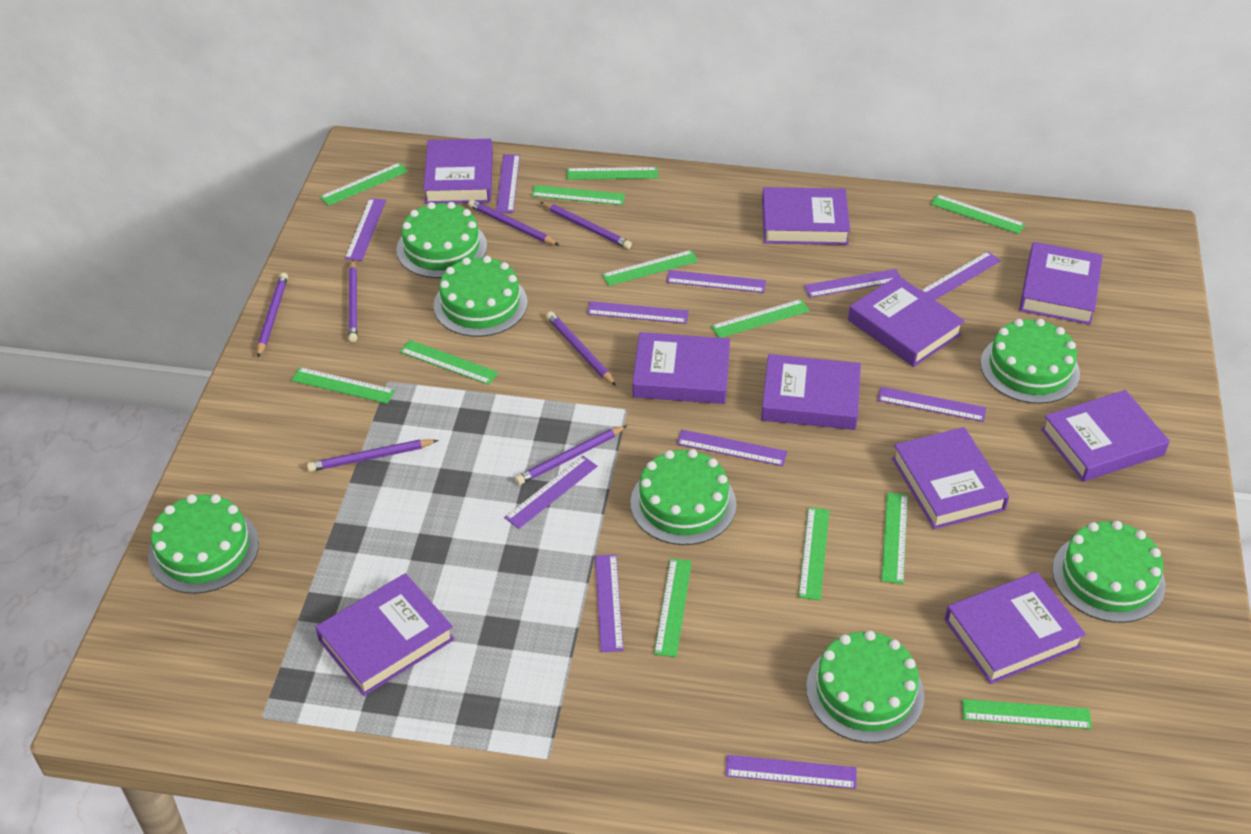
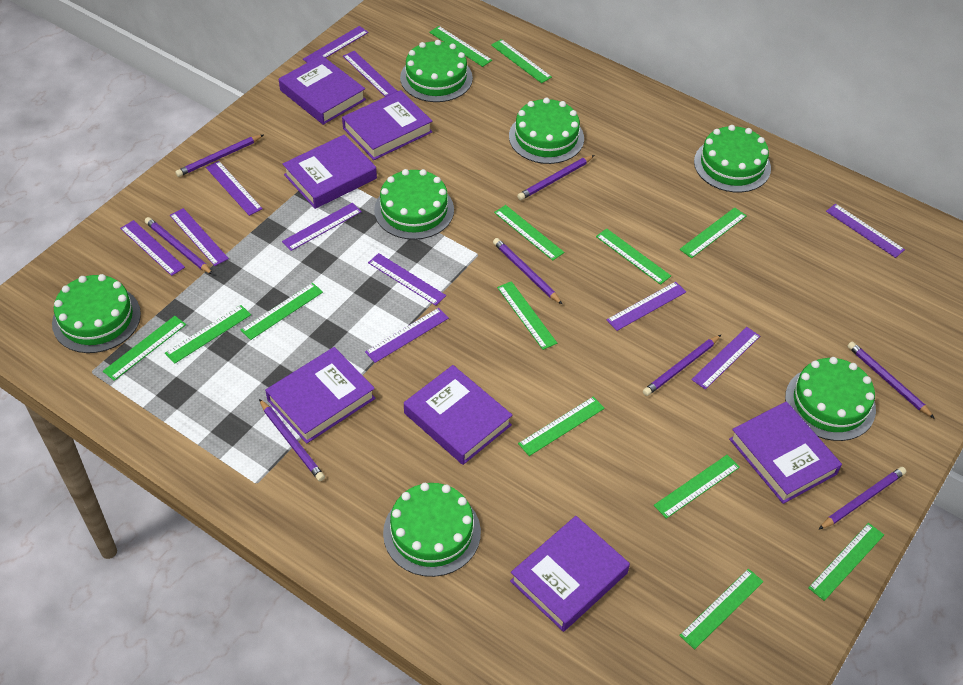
green ruler: [291,367,395,404] [320,162,408,206] [400,340,498,385] [531,185,625,205] [567,167,658,180] [602,250,698,286] [654,558,692,657] [711,299,810,338] [799,507,830,600] [881,492,908,584] [931,194,1025,234] [962,699,1092,729] = 12 -> [103,316,186,381] [165,305,251,364] [240,283,323,340] [429,26,492,67] [491,39,552,83] [494,205,564,260] [497,281,557,350] [518,397,605,456] [596,228,671,285] [654,455,740,519] [679,207,747,258] [679,569,764,649] [808,523,884,601] = 13
purple book: [315,573,454,696] [423,139,493,204] [632,332,730,404] [761,354,861,430] [762,187,850,245] [848,275,965,367] [892,427,1009,529] [944,572,1086,684] [1019,242,1103,325] [1041,390,1170,482] = 10 -> [265,347,375,444] [279,55,366,125] [283,135,377,209] [342,90,432,160] [404,365,512,465] [510,516,630,632] [729,402,842,504] = 7
purple pencil: [257,273,288,357] [307,439,439,472] [348,260,357,342] [468,200,559,245] [515,425,627,485] [540,202,632,249] [546,311,616,386] = 7 -> [145,217,213,274] [175,135,263,177] [259,399,325,481] [493,238,563,305] [517,155,595,200] [643,335,721,396] [818,467,906,530] [847,342,935,419] = 8

